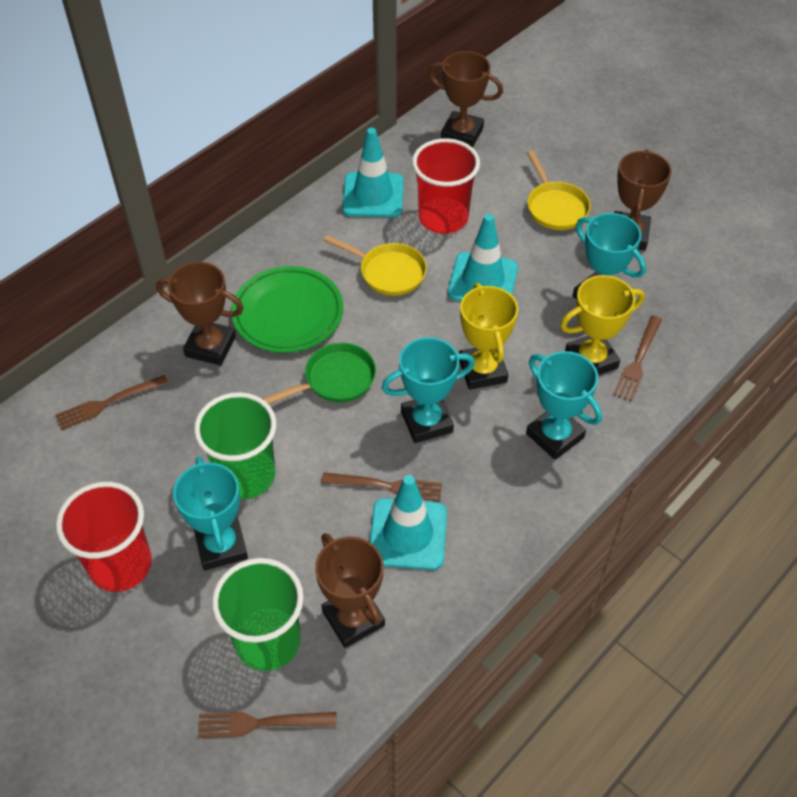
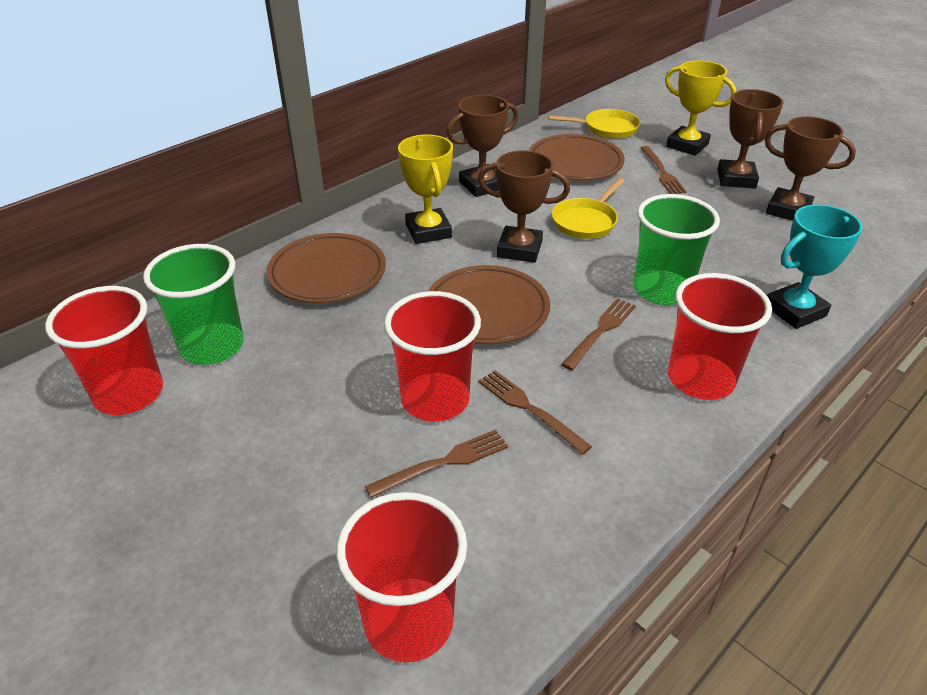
brown plate: none = 0 -> [266,233,386,303] [428,265,550,344] [529,134,625,181] = 3
green pan: [262,343,376,404] = 1 -> none = 0
green plate: [231,266,343,353] = 1 -> none = 0
red cup: [56,482,152,592] [412,138,480,234] = 2 -> [45,286,163,415] [336,492,467,662] [384,291,481,422] [668,273,772,400] = 4
turquoise traffic cone: [342,128,403,217] [370,475,447,570] [448,214,518,301] = 3 -> none = 0
turquoise trophy: [173,457,248,570] [382,337,475,443] [526,351,602,460] [573,213,646,300] = 4 -> [767,205,863,329] = 1

